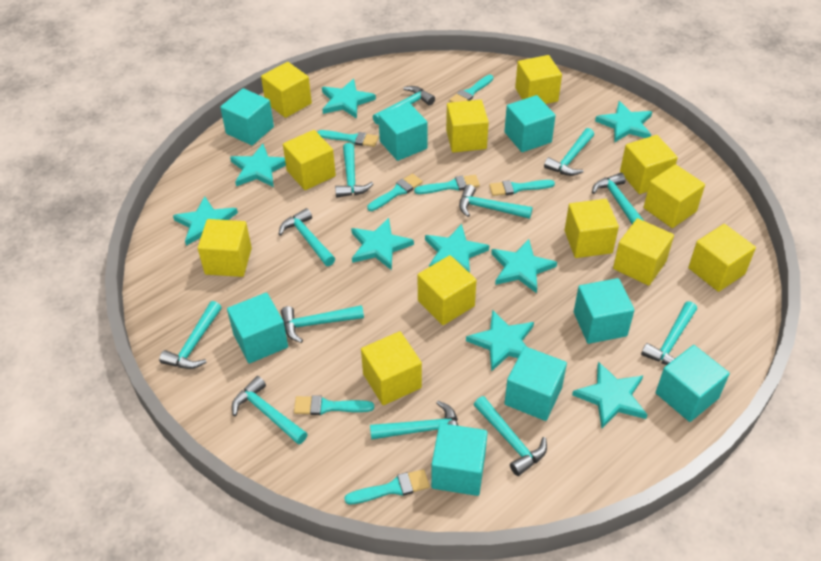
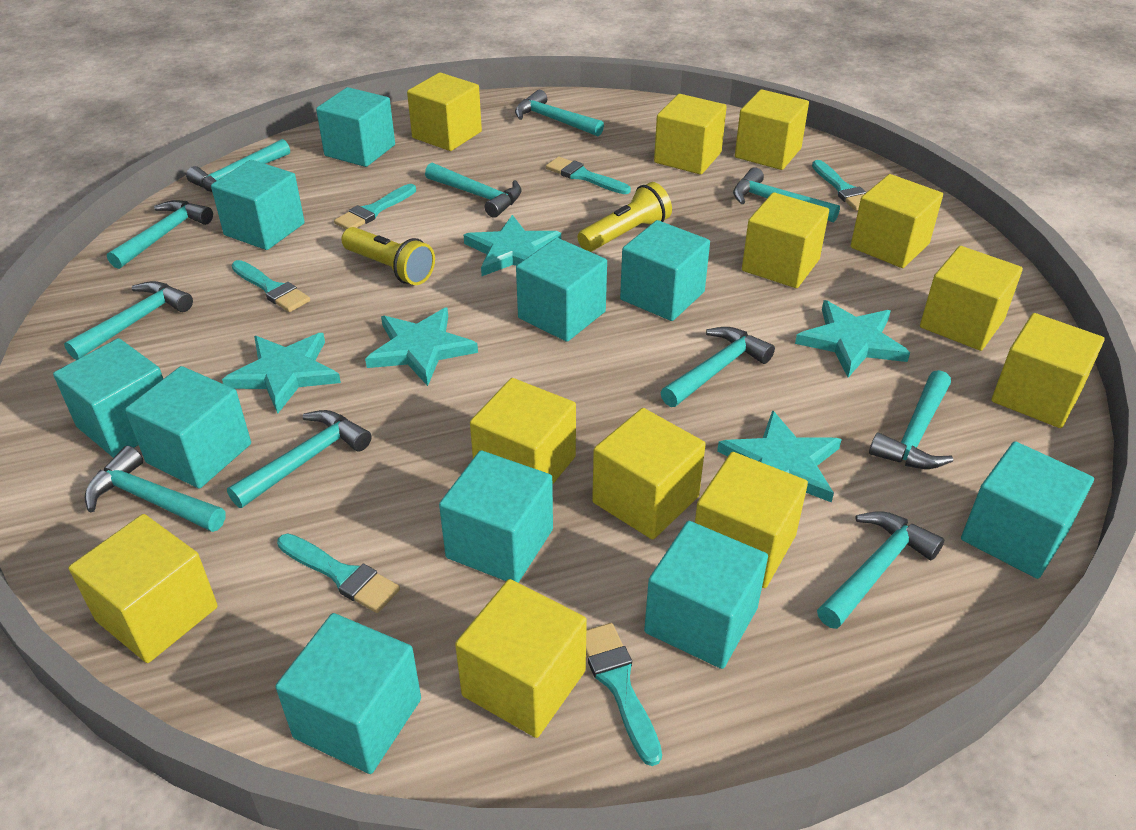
turquoise brush: [294,395,374,415] [317,130,379,147] [344,469,430,504] [367,174,423,211] [414,175,480,194] [449,75,493,102] [489,180,555,196] = 7 -> [232,260,310,312] [277,534,400,613] [334,184,416,229] [546,157,631,194] [586,623,662,766] [812,160,866,211] = 6
turquoise cube: [220,88,274,145] [227,292,288,364] [378,102,427,161] [431,423,488,496] [504,95,556,152] [504,346,567,421] [574,278,635,344] [656,345,730,422] = 8 -> [53,338,163,458] [125,366,251,489] [211,160,305,250] [275,613,421,774] [316,87,395,167] [439,450,553,583] [516,238,607,342] [620,220,710,321] [644,521,768,669] [961,441,1094,579] = 10
turquoise hammer: [159,301,222,369] [232,376,307,445] [279,208,335,266] [281,305,364,343] [335,143,373,197] [370,401,458,440] [373,86,435,125] [459,184,533,219] [474,396,547,476] [544,128,594,176] [592,173,644,224] [641,301,697,365] = 12 -> [64,281,193,360] [85,446,226,532] [107,200,213,269] [186,139,290,192] [227,410,372,508] [425,163,522,218] [515,90,604,136] [660,327,775,407] [733,167,840,223] [817,511,944,629] [869,370,953,469] = 11
turquoise star: [173,196,238,246] [230,144,286,187] [322,79,376,119] [351,218,414,270] [425,224,489,273] [466,310,534,372] [491,239,557,293] [572,362,648,428] [595,101,652,143] = 9 -> [222,333,341,414] [365,308,478,386] [464,215,561,276] [717,410,842,503] [795,300,910,378] = 5
yellow flashlight: none = 0 -> [341,227,435,285] [578,182,672,252] = 2

